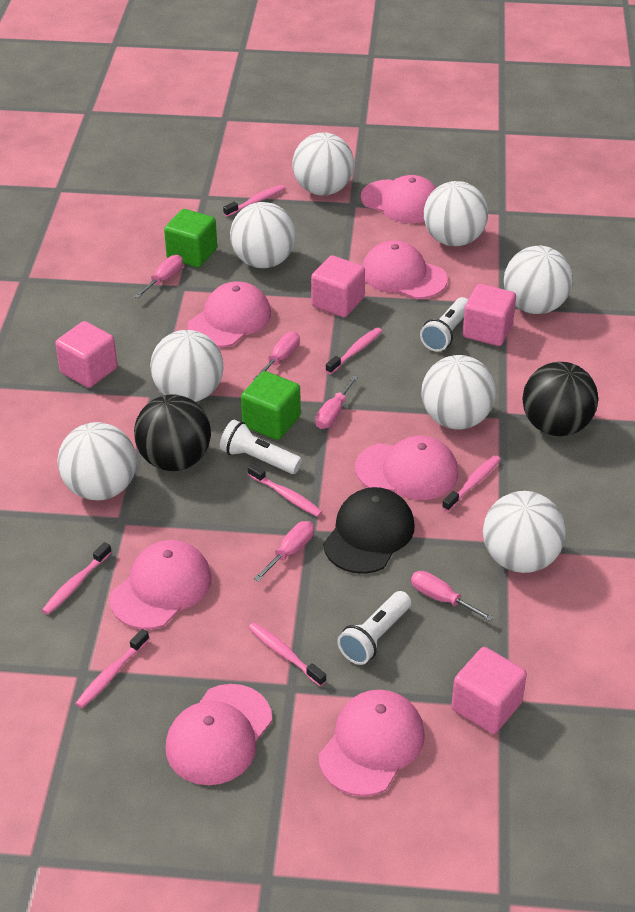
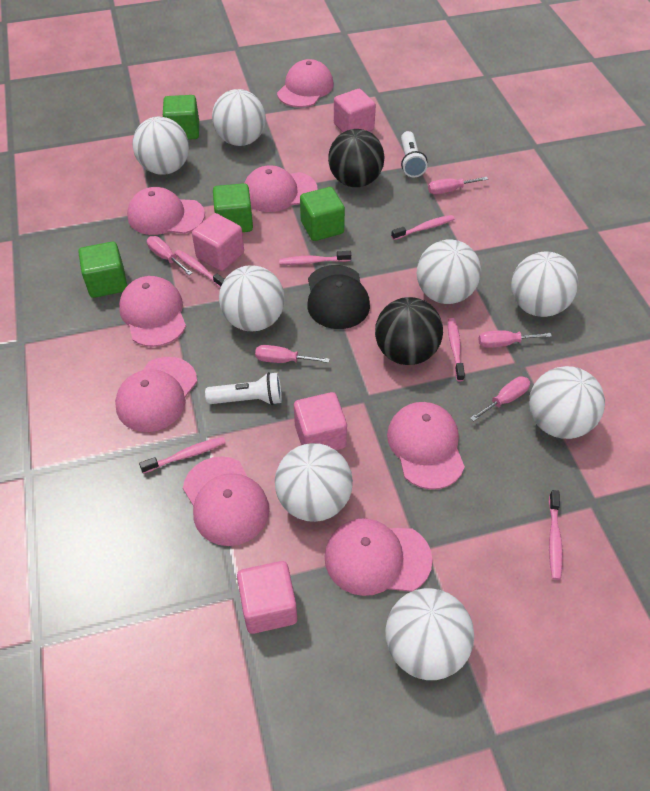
green cube: [164,209,217,267] [241,371,301,440] = 2 -> [78,242,127,298] [163,95,199,140] [213,183,253,232] [300,187,345,241] = 4
pink cap: [110,540,212,629] [165,684,272,785] [188,282,271,347] [319,690,425,796] [355,436,458,500] [361,175,436,223] [362,241,448,299] = 7 -> [115,357,197,432] [119,276,186,347] [127,187,205,235] [183,456,269,546] [245,165,318,212] [277,59,334,108] [325,518,432,596] [387,402,465,490] = 8
pink toothbrush: [42,542,112,615] [75,629,149,708] [223,185,285,217] [248,463,323,517] [249,622,326,687] [325,328,382,374] [442,455,501,512] = 7 -> [139,437,226,474] [175,250,225,288] [279,251,351,265] [391,215,454,240] [448,318,465,381] [549,490,563,580] = 6
white flashlight: [220,420,302,474] [337,591,411,665] [420,297,468,352] = 3 -> [205,372,282,405] [401,131,427,177] = 2

